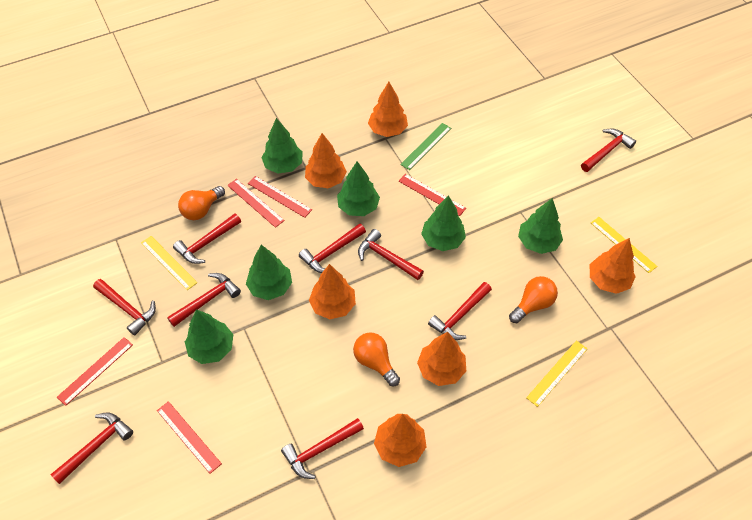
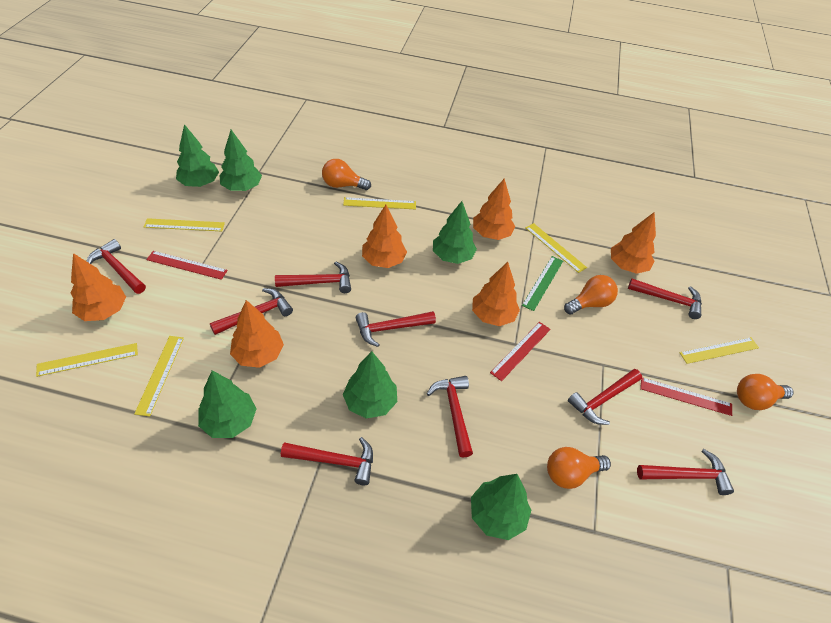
orange light bulb: [178,186,225,220] [353,333,400,386] [509,276,558,323] = 3 -> [322,159,371,190] [547,447,611,489] [564,275,618,314] [737,374,794,410] = 4
red ruler: [57,337,133,406] [157,401,222,474] [227,179,285,228] [248,176,312,218] [399,174,466,216] = 5 -> [146,251,228,280] [490,322,551,381] [640,377,732,416] = 3
yellow ruler: [141,236,198,290] [526,340,588,407] [591,217,657,273] = 3 -> [36,343,138,377] [134,336,184,416] [144,218,225,231] [343,197,416,209] [526,223,587,273] [680,337,759,364] = 6

